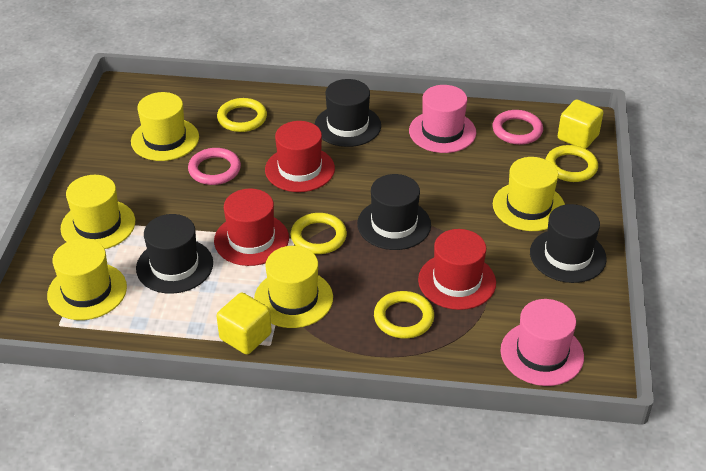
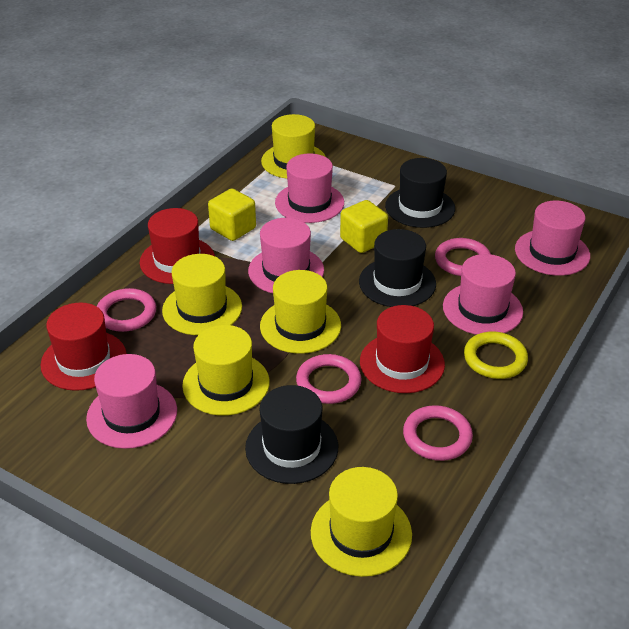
black hat: [136,214,213,294] [314,79,381,147] [357,174,431,250] [530,204,607,283] = 4 -> [245,385,338,484] [359,229,436,307] [385,158,455,228] = 3
pink hat: [409,85,476,153] [501,299,584,386] = 2 -> [86,354,177,449] [248,218,324,293] [275,154,344,223] [443,254,523,335] [515,201,590,276] = 5
pink ring: [188,148,241,185] [492,110,543,145] = 2 -> [97,288,156,332] [296,354,362,404] [403,405,473,461] [435,238,491,276] = 4
yellow ring: [217,98,267,132] [291,213,347,254] [374,291,434,338] [545,145,598,182] = 4 -> [464,332,528,379] = 1

